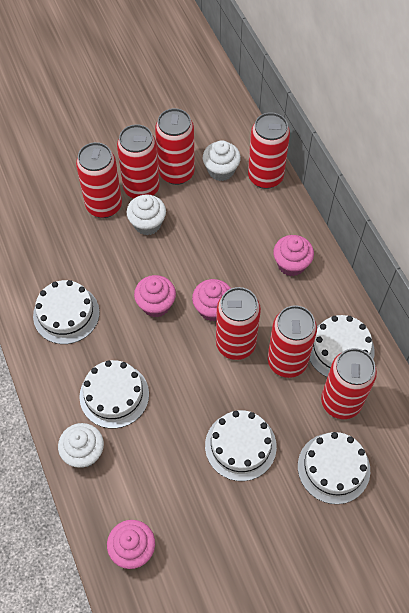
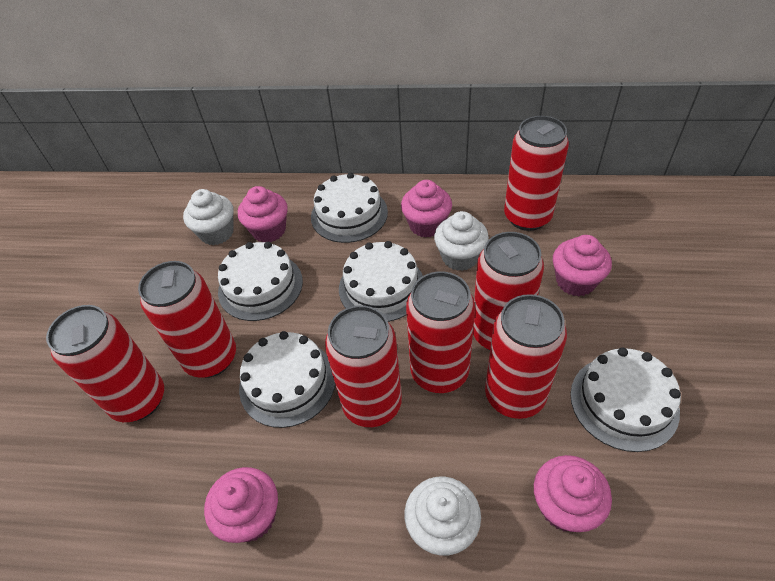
pink cupcake: [107,520,155,569] [134,275,176,317] [192,279,231,321] [273,235,314,276] = 4 -> [204,467,278,543] [238,186,288,242] [401,180,452,238] [534,455,612,532] [553,235,612,296] = 5

